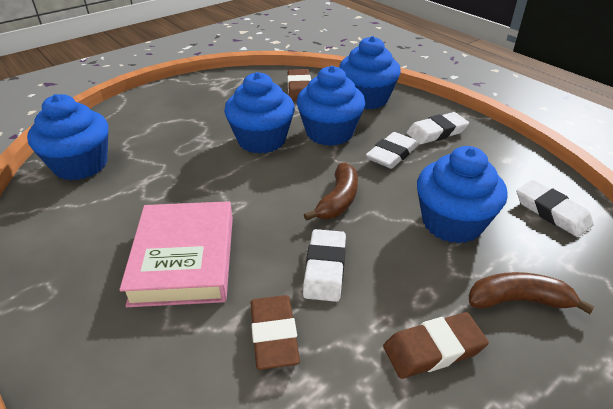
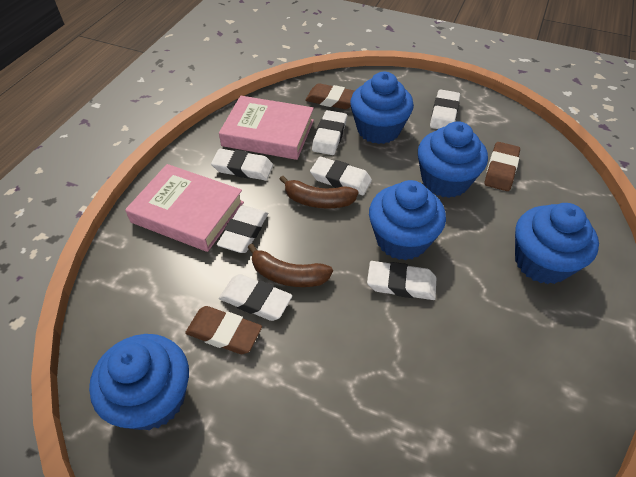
pink book: [119,201,233,307] = 1 -> [125,164,244,252] [219,96,314,160] = 2
white eraser: [303,229,346,302] [366,132,418,169] [407,112,469,144] [516,180,594,237] = 4 -> [211,149,273,180] [217,205,268,253] [219,274,292,321] [310,157,372,195] [312,110,347,155] [367,261,436,300] [430,89,460,129] = 7

